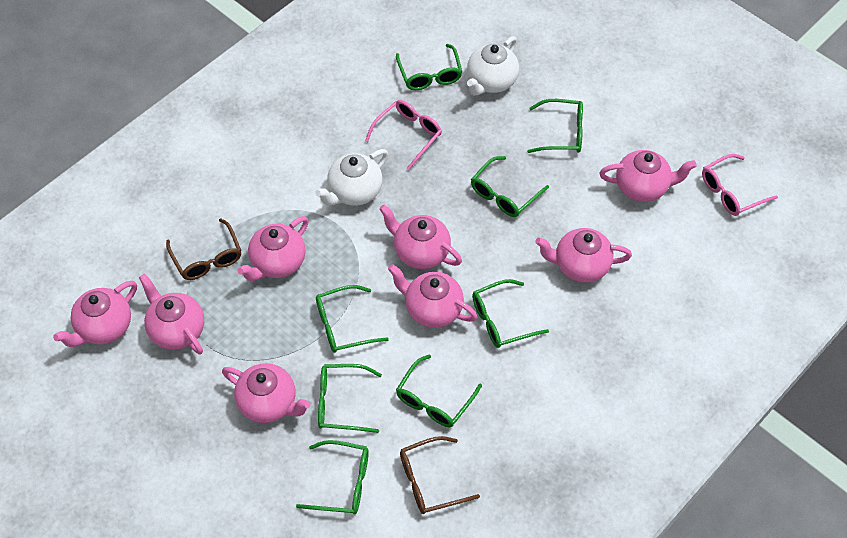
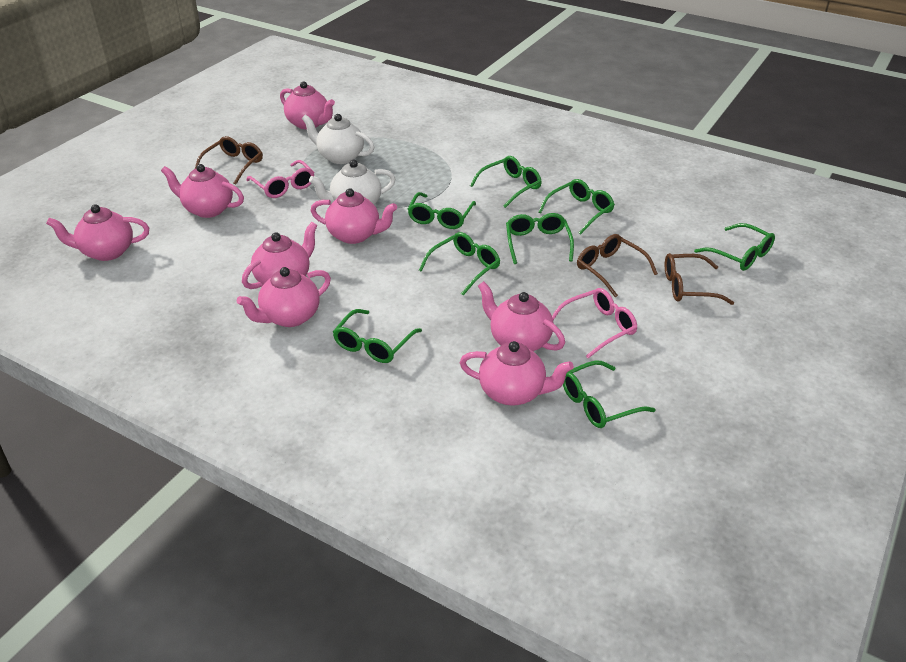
brown glasses: [166,218,242,280] [400,436,480,514] = 2 -> [195,136,263,185] [577,234,658,297] [665,253,734,305] = 3

